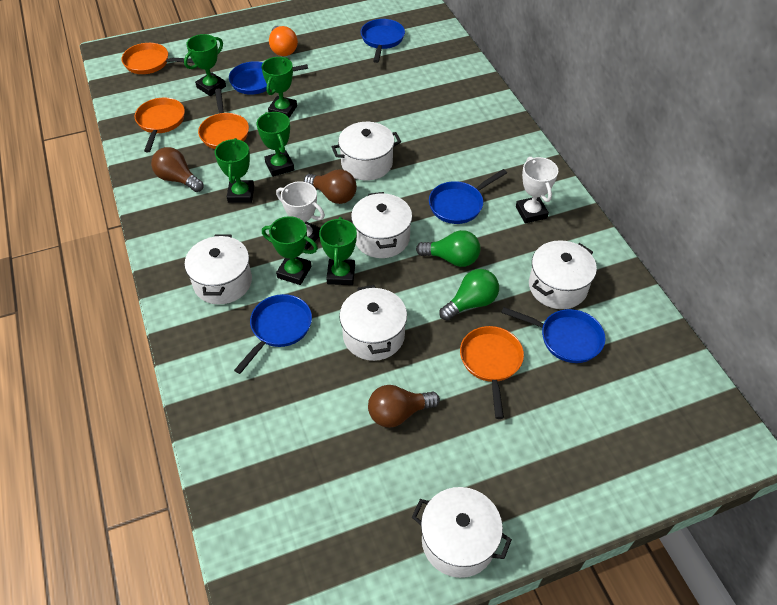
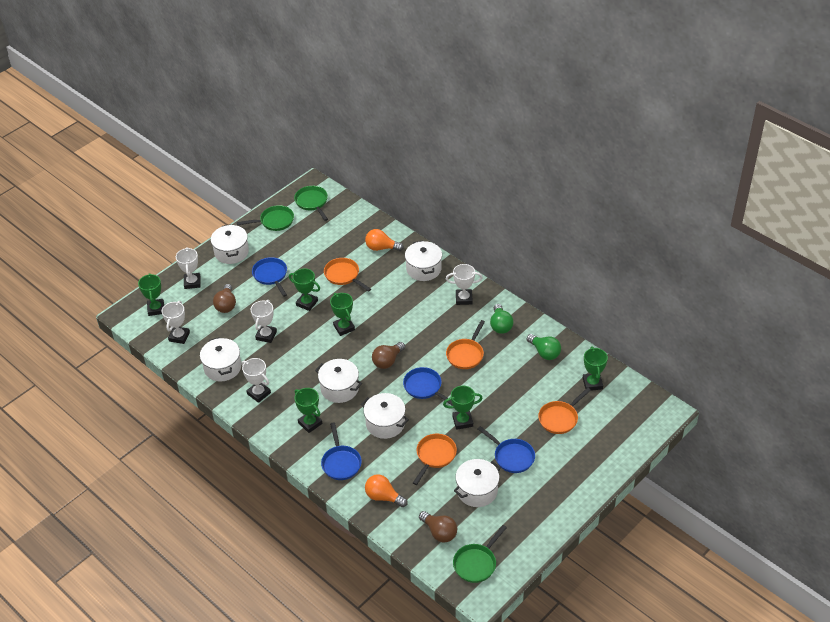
blue pan: [229,61,308,95] [234,294,312,374] [361,19,405,63] [429,169,507,224] [501,307,605,363] = 5 -> [252,257,287,297] [321,422,362,480] [403,367,453,406] [477,426,535,473] = 4
green pan: none = 0 -> [237,205,294,231] [294,186,328,221] [453,525,507,583] = 3
orange light bulb: [269,26,298,56] = 1 -> [365,229,404,251] [365,474,408,507] = 2
white trophy: [276,181,325,250] [516,157,558,223] = 2 -> [162,301,190,344] [176,247,201,289] [242,358,271,403] [251,300,277,343] [446,264,483,305] = 5

